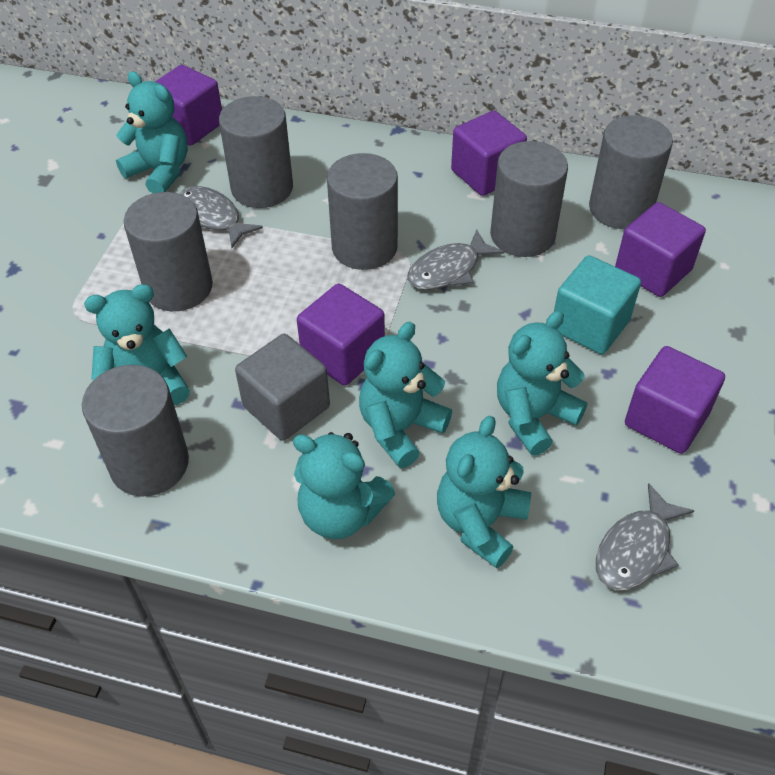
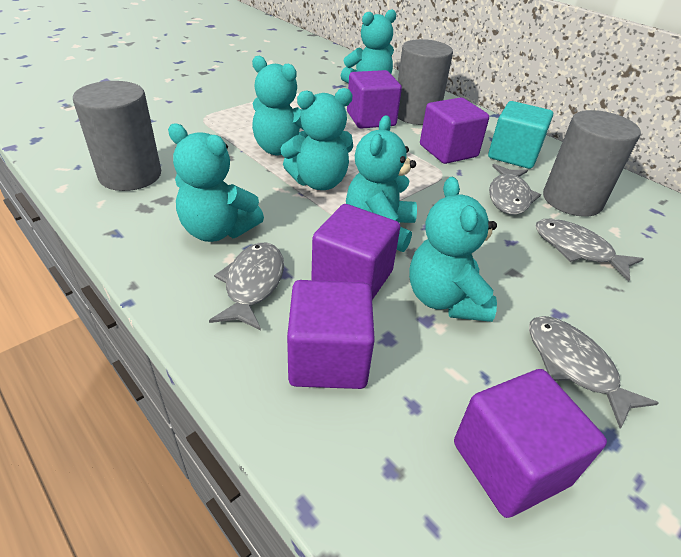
grey cube: [235,334,330,441] = 1 -> none = 0
grey cylinder: [82,365,189,497] [124,192,213,311] [219,96,293,208] [327,153,398,270] [490,141,568,257] [589,116,673,229] = 6 -> [73,81,161,191] [398,39,453,125] [543,110,641,217] = 3
grey fish: [180,186,263,248] [407,230,504,290] [596,483,695,590] = 3 -> [209,243,284,330] [489,164,541,215] [529,316,659,429] [536,219,644,281] = 4

